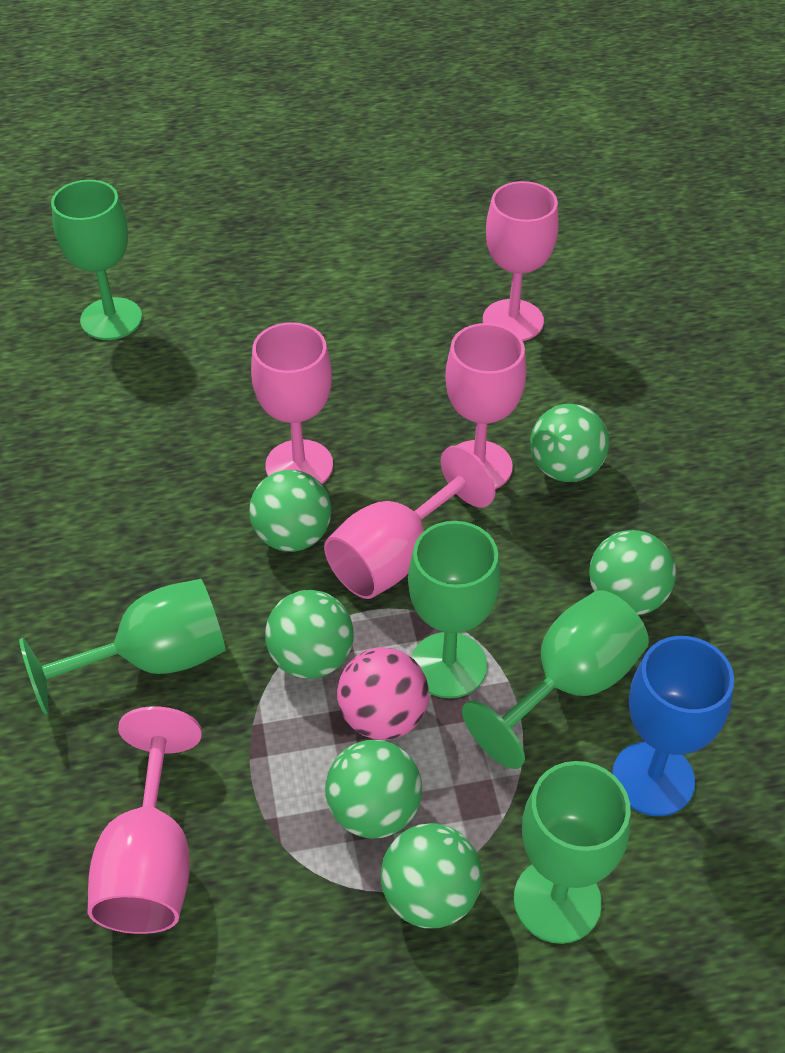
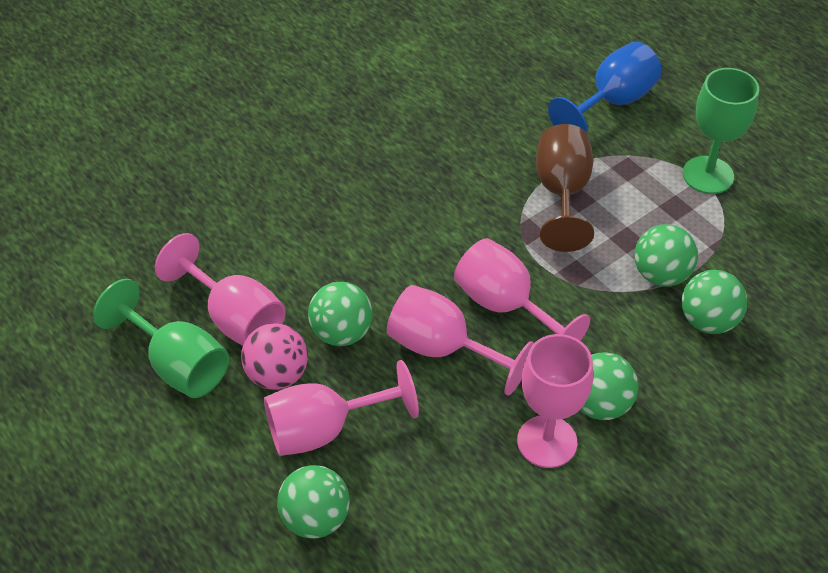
brown goblet: none = 0 -> [536,124,594,252] = 1
green ball: [249,470,332,552] [265,590,354,679] [325,740,422,838] [380,823,482,928] [530,404,609,482] [589,530,676,615] = 6 -> [277,465,350,539] [308,282,373,346] [580,352,639,420] [634,224,698,287] [681,270,747,334] = 5
green goblet: [19,579,226,715] [51,180,142,340] [408,521,501,698] [462,590,649,769] [514,761,631,944] = 5 -> [93,279,229,398] [683,68,759,194] = 2

